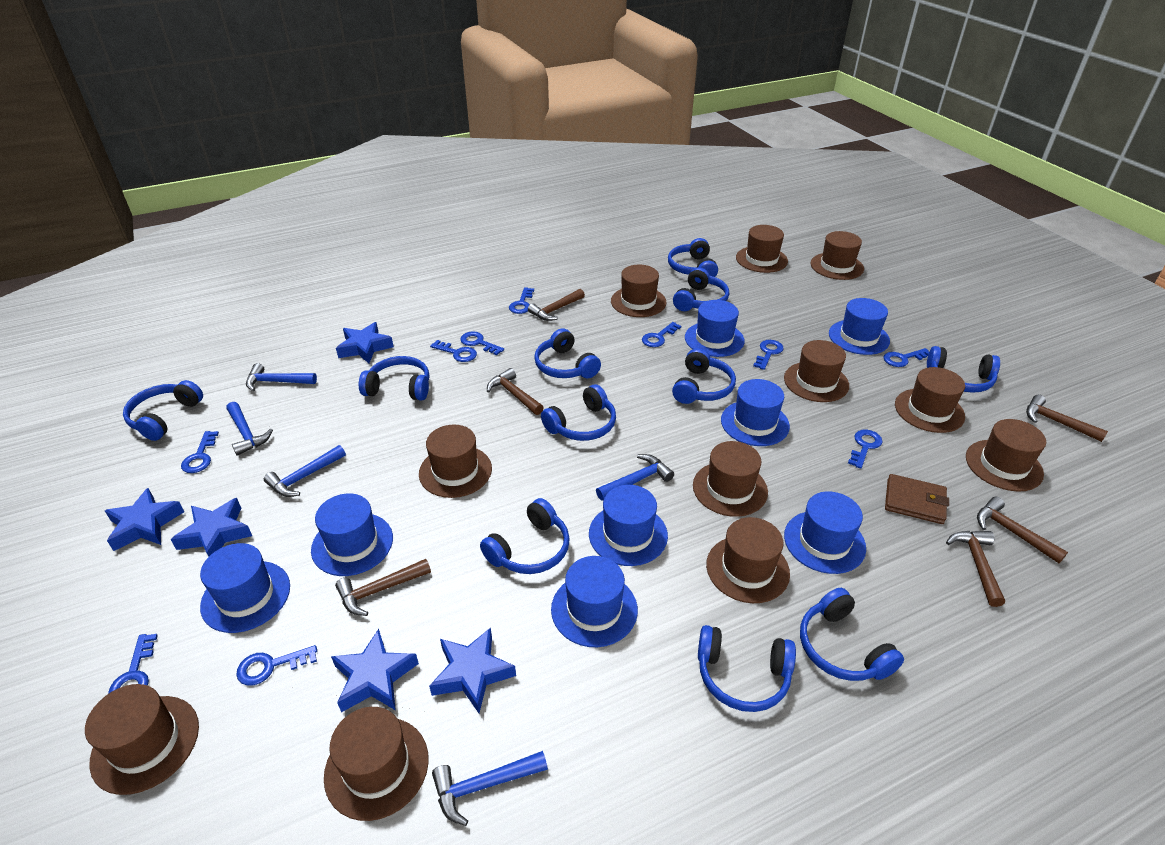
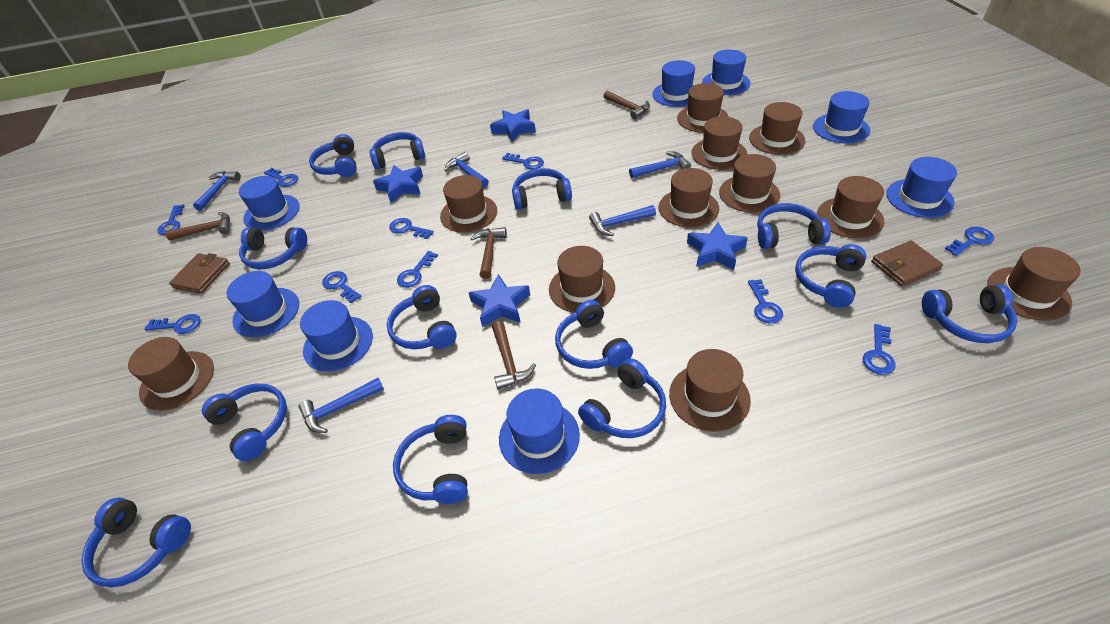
blue headphones: [123,380,203,441] [359,356,429,401] [480,498,570,574] [534,328,601,378] [541,384,616,441] [668,238,718,277] [672,348,736,404] [673,267,729,311] [698,625,796,712] [800,588,904,681] [927,346,1000,393] = 11 -> [81,498,191,587] [202,384,287,461] [239,227,307,269] [309,134,357,177] [369,132,425,169] [387,285,457,349] [393,415,468,504] [512,168,572,210] [555,300,633,369] [578,358,666,438] [757,203,831,249] [795,244,866,308] [922,284,1017,343] = 13
blue star: [105,488,184,551] [170,498,252,557] [331,629,419,712] [336,322,394,363] [429,627,516,713] = 5 -> [373,165,423,203] [469,274,530,327] [490,109,536,142] [687,222,748,270] = 4
brown hammer: [335,559,431,616] [487,368,544,415] [528,289,585,321] [946,531,1005,607] [977,497,1068,563] [1026,395,1108,442] = 6 -> [165,212,230,241] [470,227,507,279] [492,321,536,390] [603,91,650,119] = 4
brown wallet: [885,474,949,524] = 1 -> [169,253,230,294] [871,241,943,287] = 2

